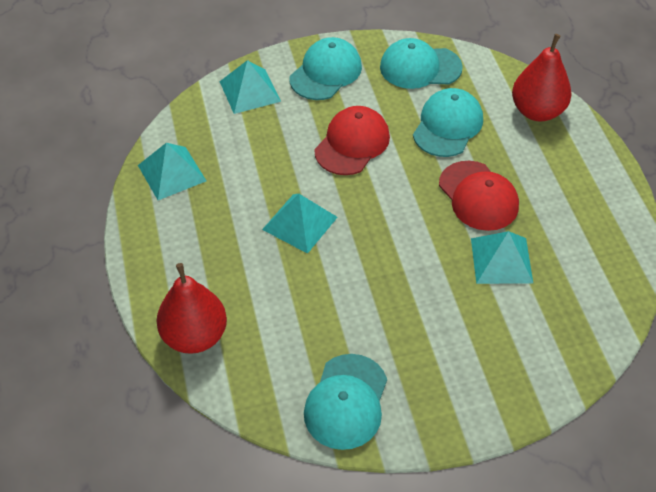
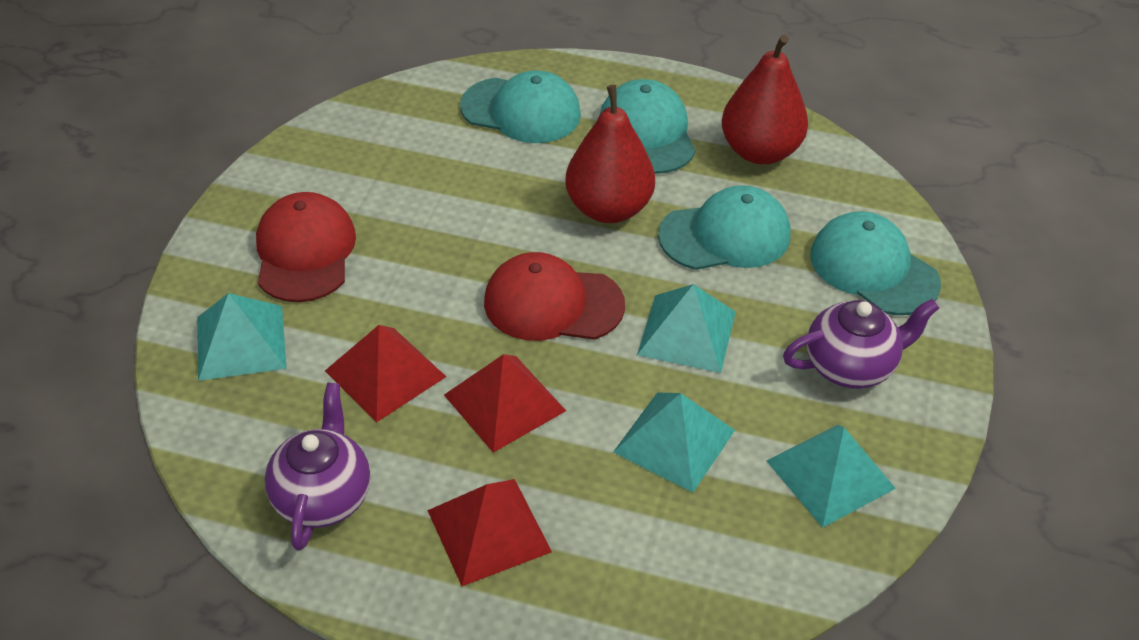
purple teapot: none = 0 -> [265,382,370,551] [783,299,939,389] = 2
red pyramid: none = 0 -> [325,325,446,422] [427,479,552,586] [444,354,566,453] = 3

